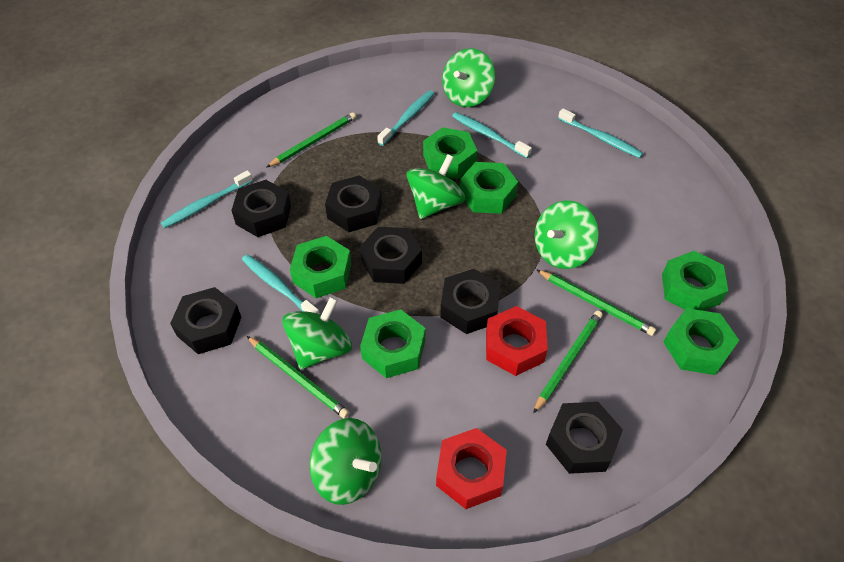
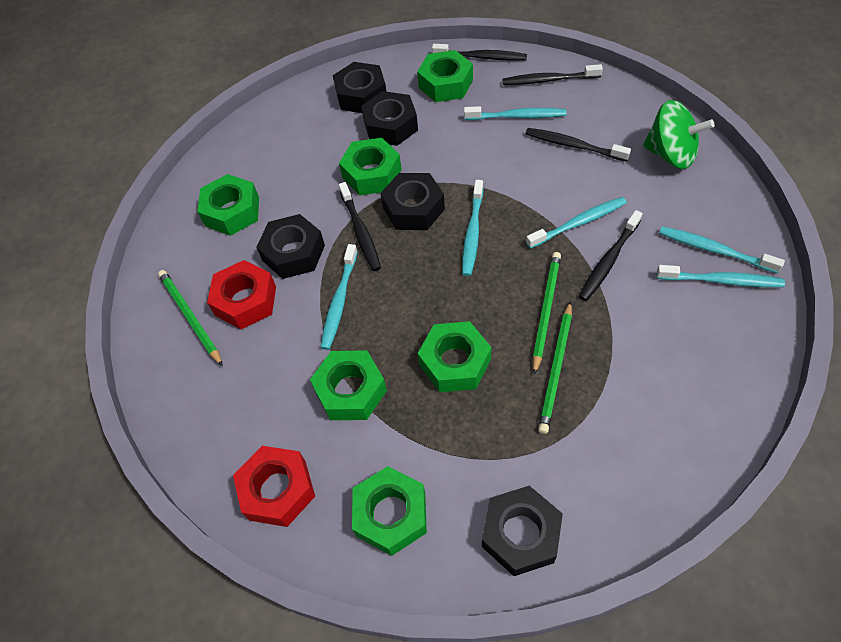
black nut: [170,287,242,354] [231,180,291,237] [325,175,382,232] [360,227,422,284] [440,269,500,334] [546,402,623,474] = 6 -> [256,214,325,279] [333,62,386,113] [361,91,418,146] [380,173,445,230] [482,486,563,576] = 5
black toothbrush: none = 0 -> [339,182,381,271] [432,44,527,61] [502,64,603,85] [525,128,631,162] [579,210,643,301] = 5
green pencil: [247,336,350,419] [266,112,356,168] [533,311,603,414] [537,270,656,336] = 4 -> [158,270,223,366] [532,252,561,375] [538,301,572,434] = 3
green spinning top: [282,296,352,370] [310,418,381,505] [407,154,465,219] [442,49,495,107] [535,201,599,269] = 5 -> [643,100,715,169] = 1
turquoise toothbrush: [161,170,253,228] [242,254,320,314] [377,90,434,146] [452,112,532,158] [558,108,643,158] = 5 -> [320,244,358,350] [462,180,483,276] [464,106,567,120] [526,197,627,249] [657,265,785,287] [659,226,785,273] = 6

